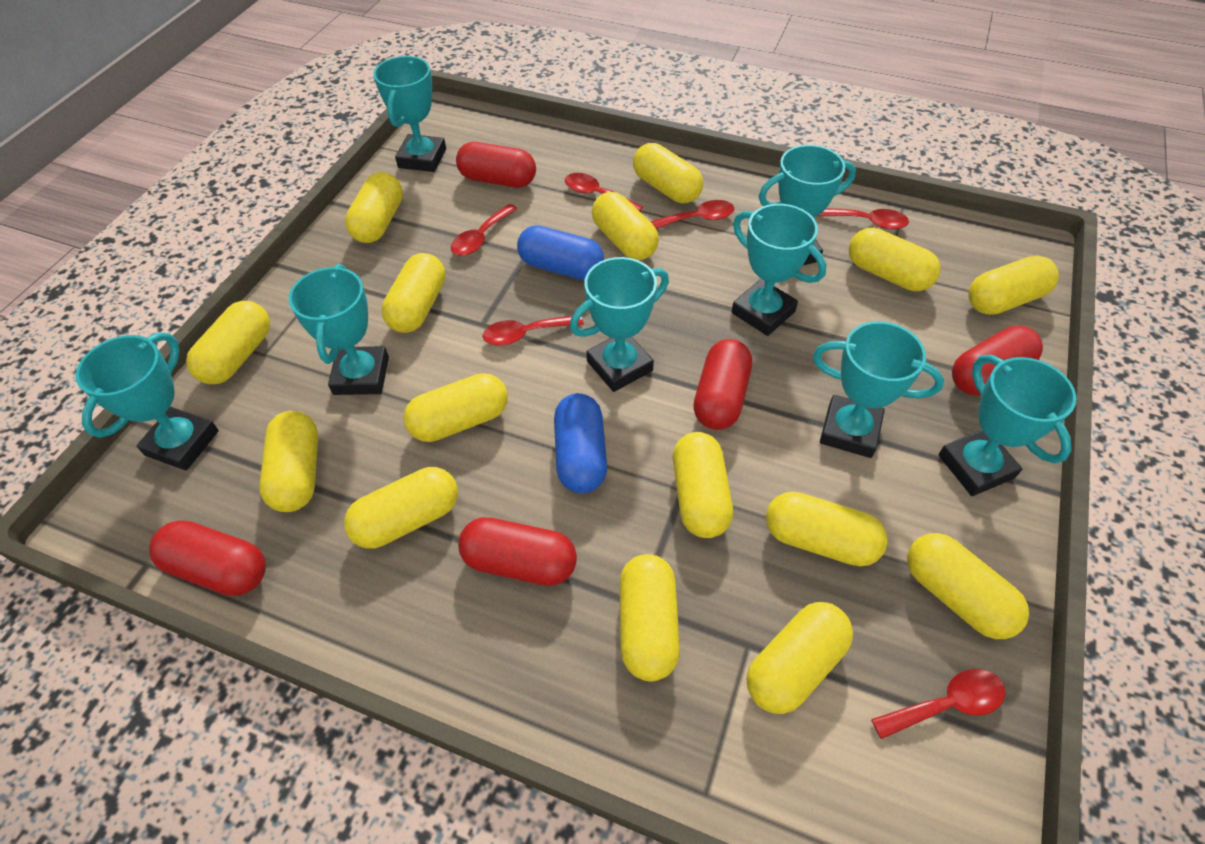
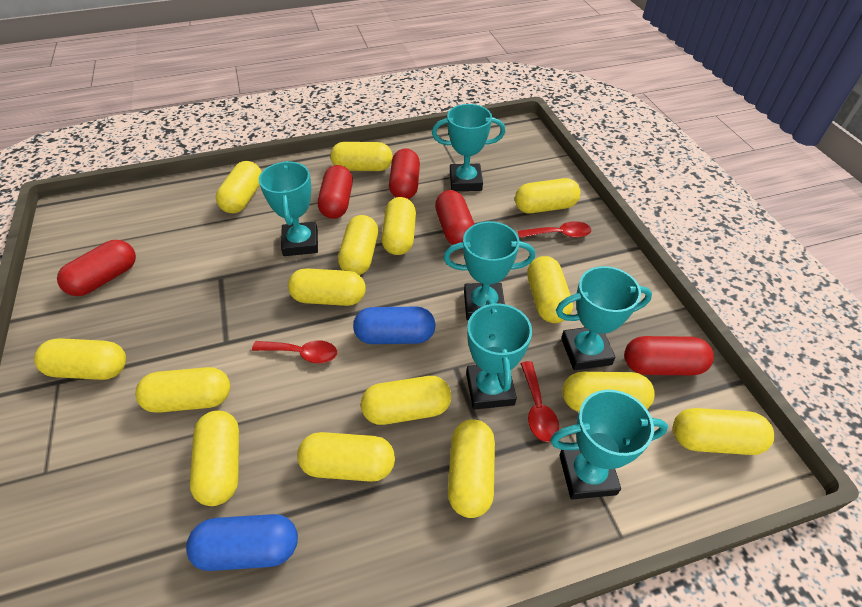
red spoon: [451,204,518,256] [483,316,584,346] [565,173,643,211] [651,200,734,229] [818,208,909,230] [871,669,1005,739] = 6 -> [252,340,337,363] [518,221,591,238] [520,361,559,442] = 3
turquoise trophy: [76,332,219,471] [288,264,389,395] [373,56,446,172] [570,257,669,392] [732,204,826,336] [758,145,856,265] [813,321,944,458] [938,355,1077,496] = 8 -> [259,161,318,256] [432,104,505,191] [443,221,535,320] [466,299,532,410] [550,390,668,500] [556,266,652,370] = 6

